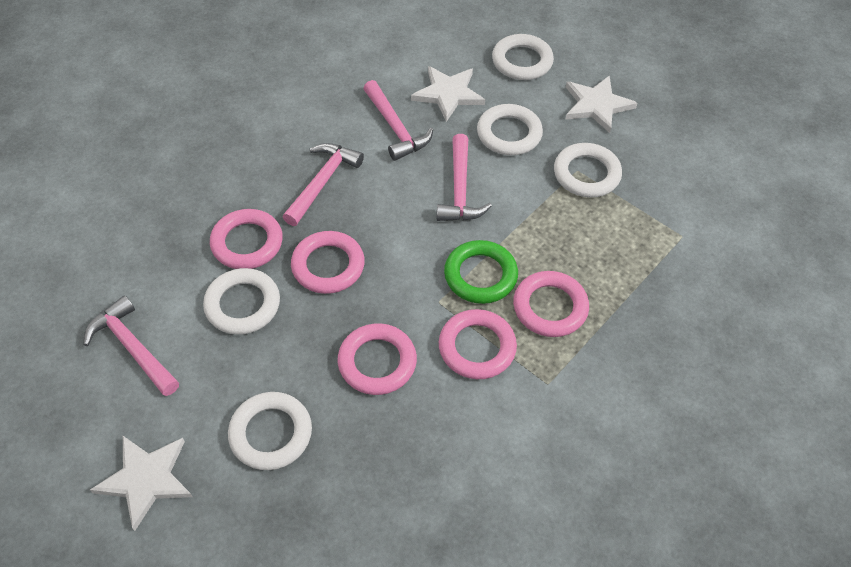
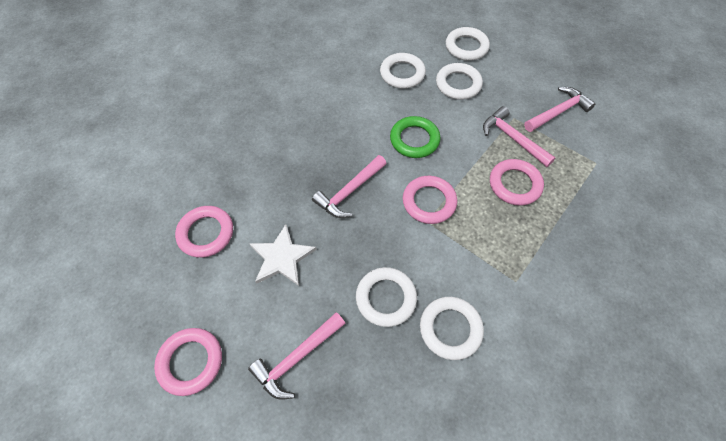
pink ring: [210,209,283,269] [291,231,365,294] [338,323,417,395] [439,309,517,379] [513,271,589,337] = 5 -> [154,328,222,396] [175,206,233,258] [403,176,457,224] [490,159,544,206] = 4
white star: [90,436,193,531] [411,66,485,122] [565,75,638,133] = 3 -> [249,224,317,286] = 1

